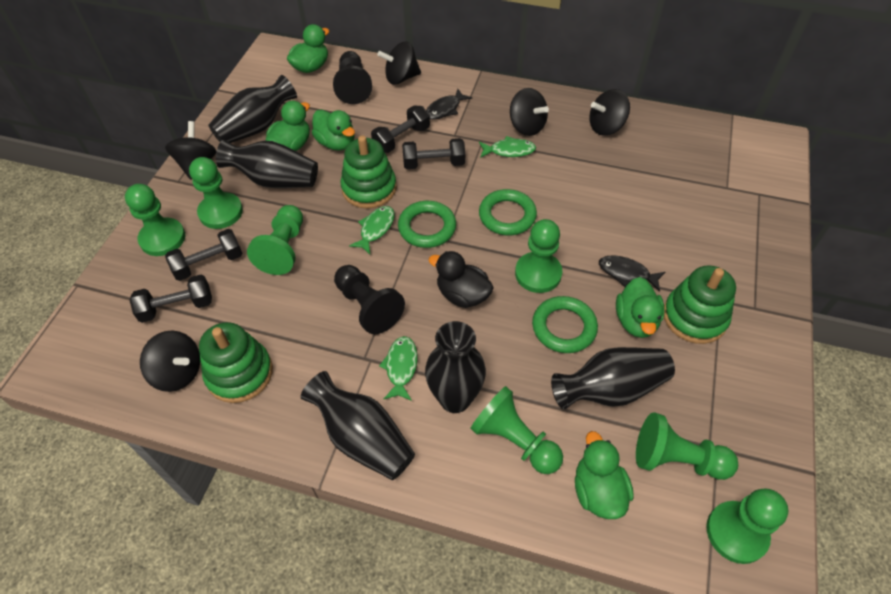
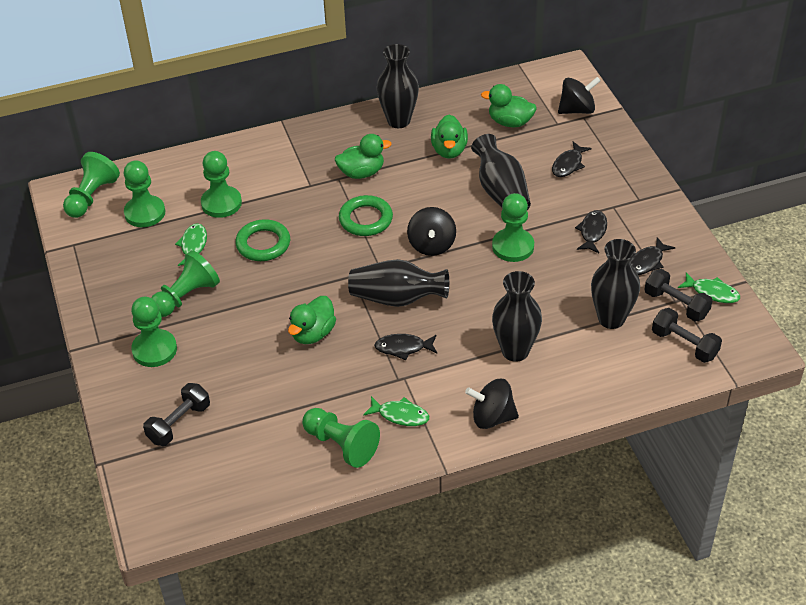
black duck: [428,251,494,308] = 1 -> none = 0
black dumbbell: [130,275,212,323] [165,229,243,281] [371,106,430,153] [402,138,465,169] = 4 -> [143,383,210,446] [645,269,713,322] [652,308,722,363] = 3
black fish: [426,89,472,120] [599,255,665,292] = 2 -> [374,334,437,360] [552,141,592,177] [575,210,607,253] [630,237,675,275] = 4
black pawn: [333,51,372,104] [334,265,405,334] = 2 -> none = 0
black spinning top: [140,331,200,392] [165,121,217,180] [377,42,421,85] [510,88,549,136] [589,89,630,136] = 5 -> [407,207,456,256] [465,379,519,429] [558,77,601,114] = 3
green duck: [266,101,310,151] [287,24,330,73] [312,110,355,151] [575,431,634,519] [616,277,665,338] = 5 -> [288,296,336,344] [335,134,392,179] [431,115,468,159] [481,84,537,127] = 4
green ring: [398,201,456,248] [479,189,537,235] [532,296,598,353] = 3 -> [235,219,290,261] [339,195,393,236] = 2
green stacking toy: [199,322,273,403] [341,135,397,209] [664,265,736,344] = 3 -> none = 0

